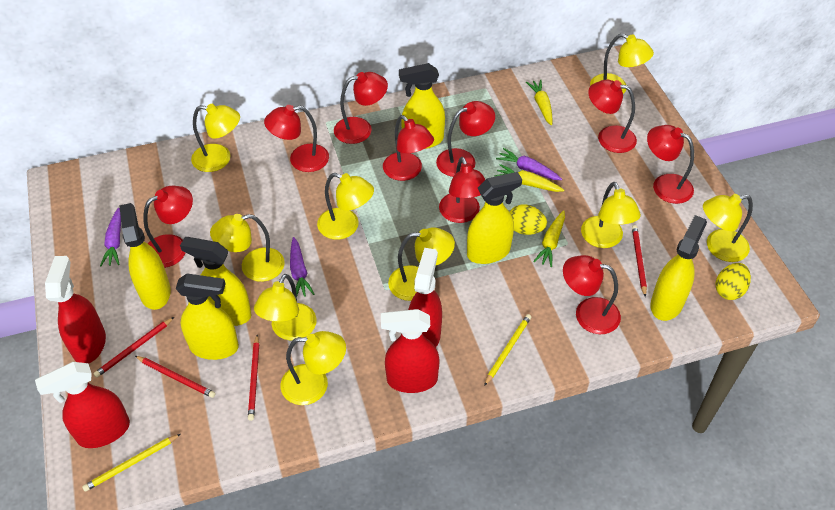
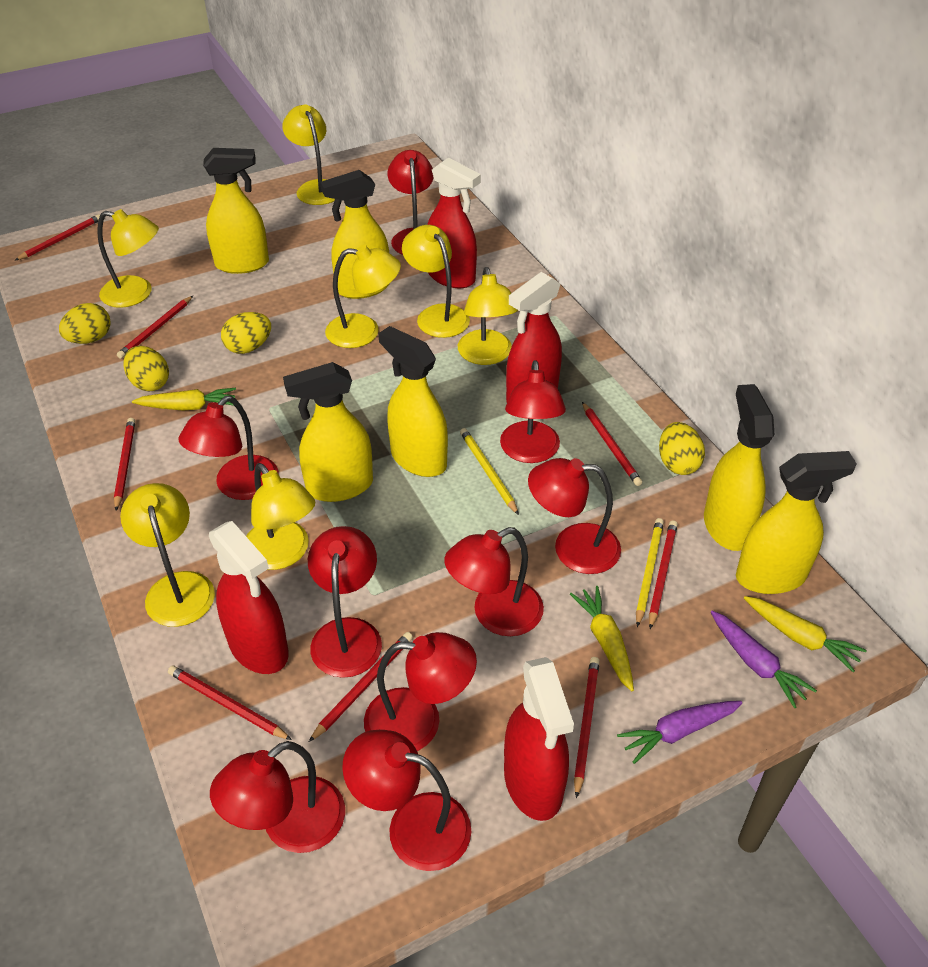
purple carrot: [100,208,121,266] [290,237,315,297] [496,148,562,180] = 3 -> [617,701,742,764] [711,611,817,708] = 2
red pencil: [93,317,174,378] [135,356,215,398] [248,335,259,421] [632,225,647,297] = 4 -> [15,214,100,260] [114,418,135,511] [117,296,193,359] [168,666,292,740] [309,632,413,742] [574,657,600,799] [582,402,642,486] [649,520,678,629] = 8
yellow egg: [510,204,547,235] [715,263,751,300] = 2 -> [59,303,111,344] [123,346,169,392] [221,312,271,354] [659,422,705,475] = 4
yellow lamp: [191,104,240,172] [210,214,285,282] [254,274,316,341] [281,331,346,405] [317,173,374,240] [388,227,455,301] [581,182,641,248] [590,34,654,94] [703,194,753,262] = 9 -> [98,209,159,308] [120,483,215,627] [246,463,315,570] [282,104,335,205] [325,245,401,348] [402,225,470,338] [458,267,518,365] = 7

